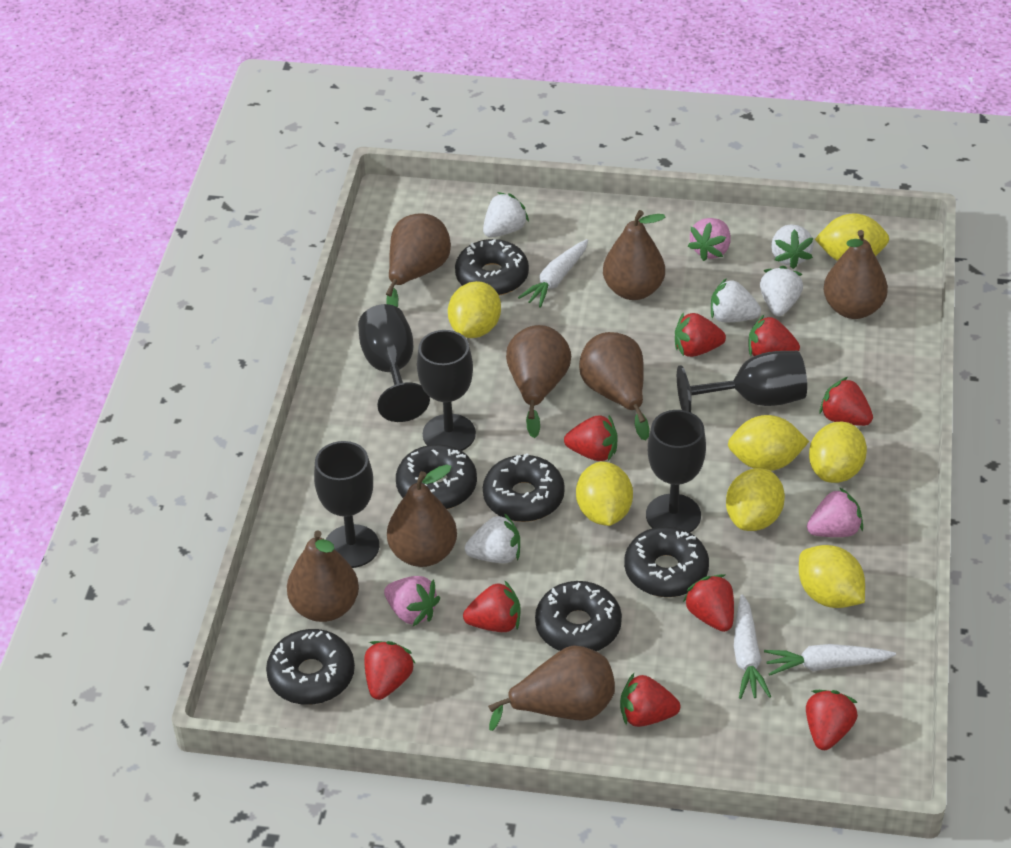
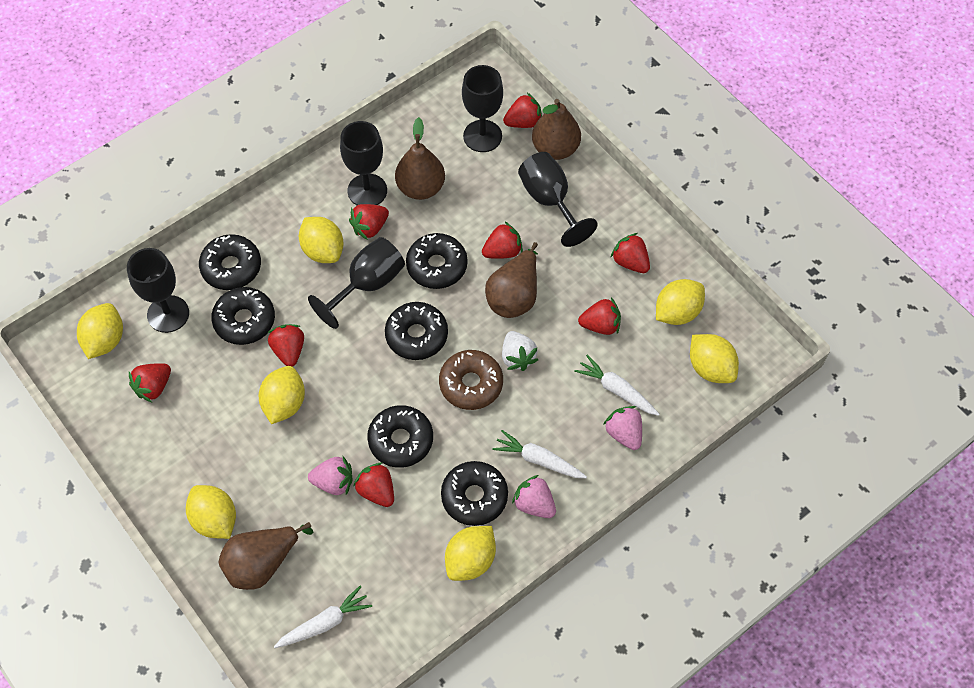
brown donut: none = 0 -> [439,350,503,410] = 1
brown pear: [287,530,359,622] [386,213,451,307] [387,464,457,567] [488,645,615,731] [506,325,571,438] [579,332,650,440] [603,210,665,300] [824,230,888,319] = 8 -> [219,522,313,590] [395,117,445,200] [485,242,538,318] [532,99,581,160] = 4
red strawberry: [364,641,416,700] [463,580,521,632] [564,415,617,461] [620,673,680,727] [675,312,726,357] [683,574,734,632] [748,315,800,356] [806,690,858,750] [820,377,873,426] = 9 -> [129,363,171,402] [267,324,304,367] [349,204,389,240] [353,463,394,507] [482,222,523,259] [503,93,542,128] [578,298,621,335] [610,233,650,273] = 8
white strawberry: [465,513,520,563] [483,192,529,237] [711,278,761,322] [760,266,803,316] [771,224,814,269] = 5 -> [502,331,538,371] = 1

